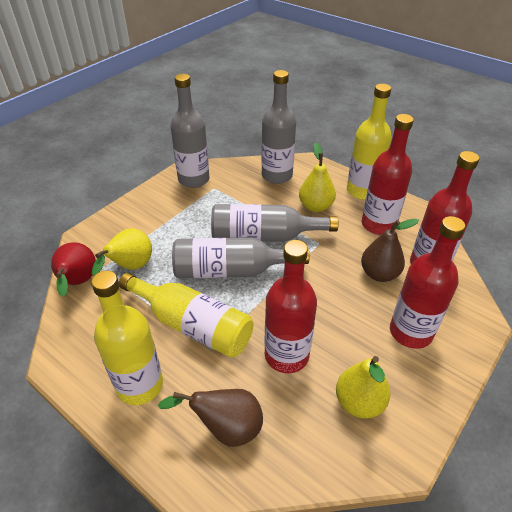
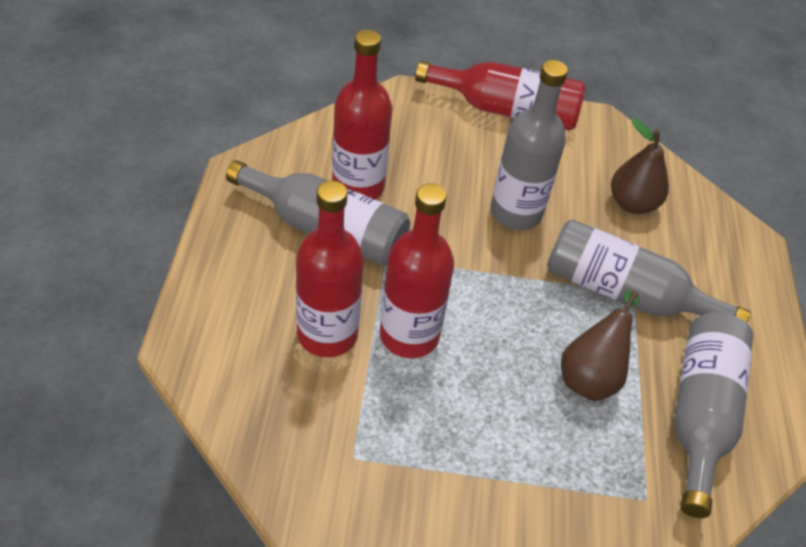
red pear: [51,242,96,297] = 1 -> none = 0
yellow bottle: [91,271,163,405] [119,273,253,358] [347,84,392,200] = 3 -> none = 0
yellow pear: [92,228,152,276] [299,143,336,212] [336,356,390,419] = 3 -> none = 0

